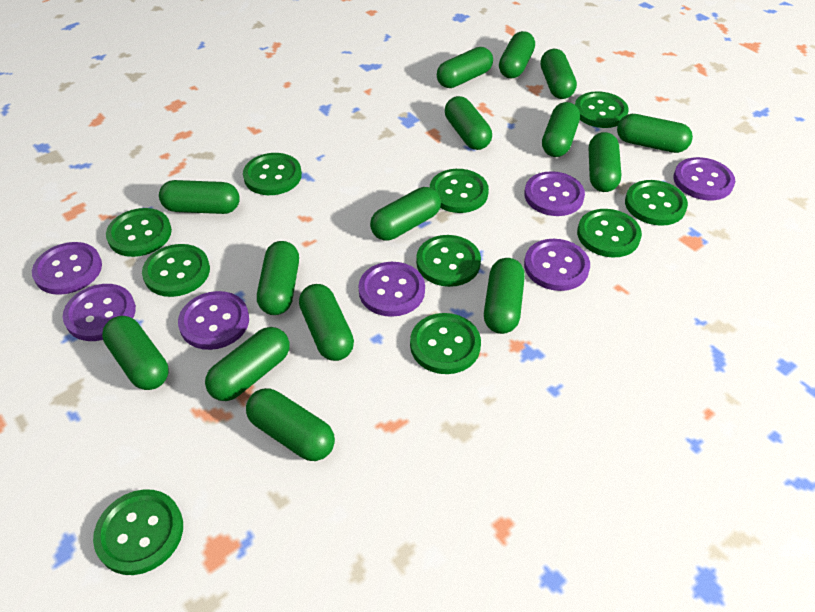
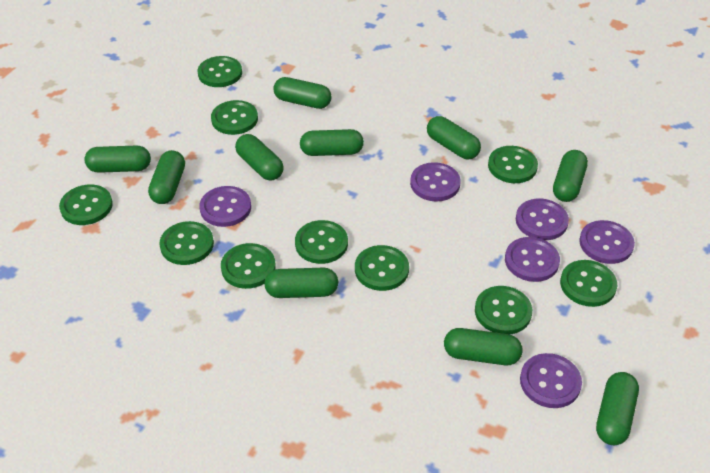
green capsule: [102,316,168,390] [159,180,240,214] [205,327,290,401] [246,388,335,461] [257,241,299,315] [299,284,354,361] [370,187,441,241] [437,47,493,88] [445,96,492,150] [484,258,525,334] [499,31,535,78] [540,49,577,99] [542,102,580,157] [589,132,621,192] [617,114,693,153] = 15 -> [84,145,151,173] [148,150,185,204] [235,134,284,181] [265,268,338,298] [273,77,331,109] [300,129,364,156] [427,116,481,159] [444,328,522,365] [553,150,588,202] [596,372,639,445] = 10
purple button: [32,242,102,295] [63,284,136,341] [178,291,249,350] [358,262,425,317] [524,171,585,216] [524,239,590,291] [673,157,735,200] = 7 -> [199,186,251,227] [410,162,461,202] [505,237,560,282] [516,199,569,240] [520,353,582,408] [579,220,635,264] = 6

